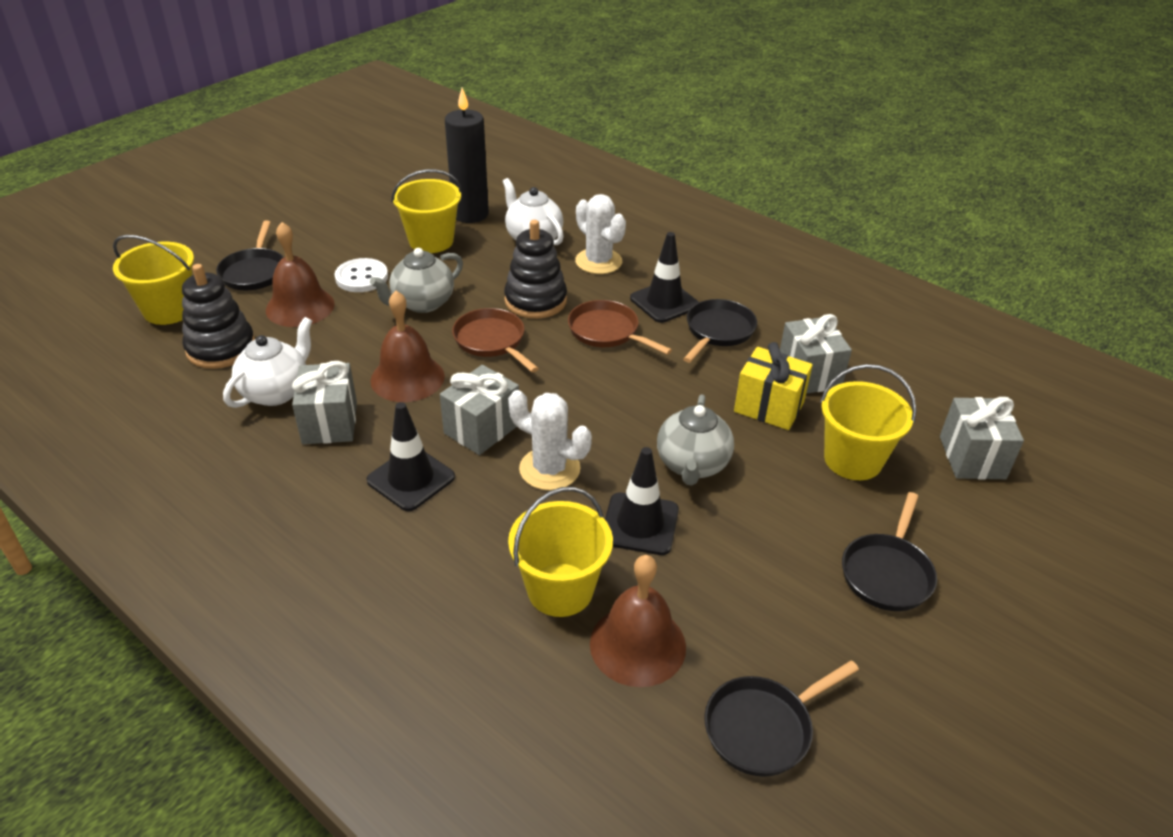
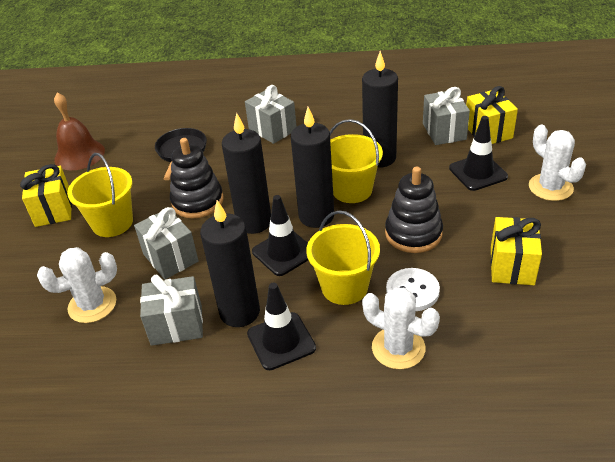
black candle: [445,88,489,223] = 1 -> [200,200,260,327] [222,113,271,234] [291,107,334,228] [362,51,398,168] = 4
black pan: [216,221,284,290] [683,299,757,363] [705,660,859,777] [842,492,937,611] = 4 -> [155,128,207,180] = 1
brown bell: [266,222,335,327] [370,291,445,402] [590,555,686,687] = 3 -> [54,93,105,170] = 1
brown pan: [452,308,539,372] [568,300,672,355] = 2 -> none = 0
grey teapot: [370,248,463,313] [657,394,734,486] = 2 -> none = 0
white cactus: [508,390,592,490] [575,194,626,274] = 2 -> [37,247,117,323] [362,287,440,369] [529,125,586,201] = 3
white teapot: [223,317,312,408] [502,178,564,245] = 2 -> none = 0
yellow bucket: [113,235,194,325] [391,169,462,253] [508,487,613,617] [820,364,916,480] = 4 -> [67,153,133,237] [306,211,380,305] [330,119,383,203] = 3
yellow gift: [734,342,813,430] = 1 -> [20,164,72,227] [466,86,518,144] [491,217,542,285] = 3

